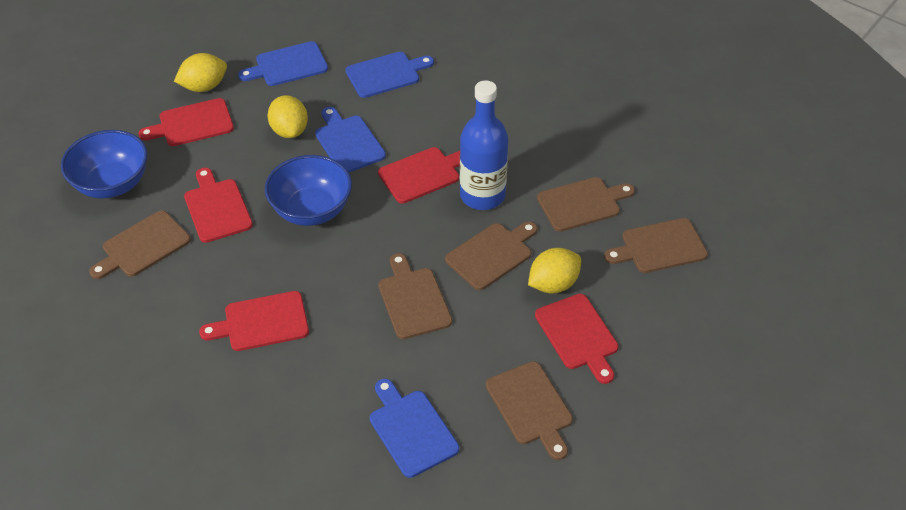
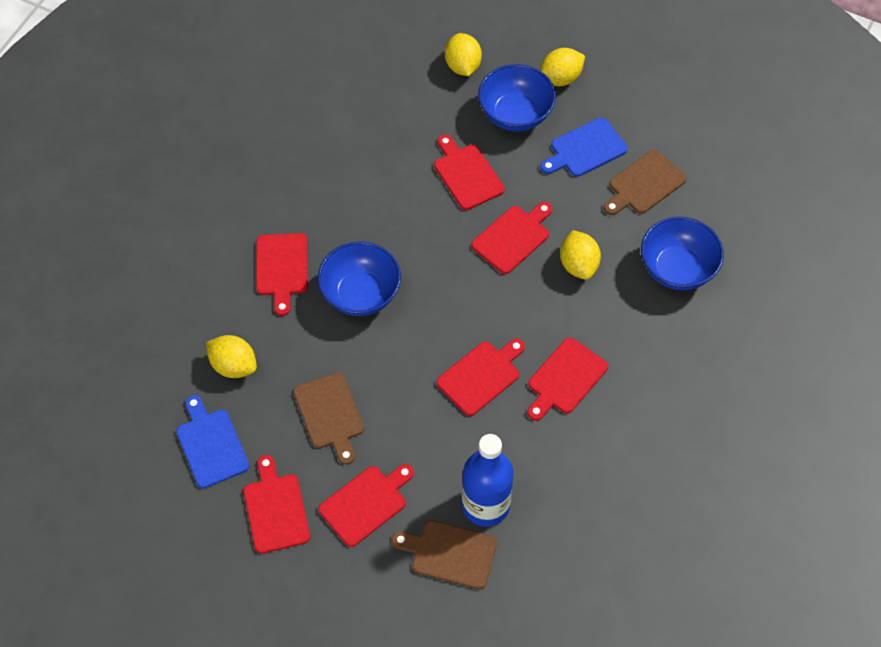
blue bowl: [61,130,148,199] [265,155,352,226] = 2 -> [317,241,401,316] [478,64,556,131] [641,217,724,290] = 3
blue cutting board: [238,41,328,86] [315,107,386,172] [346,52,434,98] [370,379,459,478] = 4 -> [176,395,249,488] [540,117,628,177] = 2
brown cutting board: [89,210,191,279] [378,253,452,339] [445,221,538,290] [486,361,573,460] [537,177,635,232] [604,218,708,273] = 6 -> [294,372,364,465] [392,520,497,589] [604,150,686,215] = 3
red cutting board: [139,98,234,146] [184,168,253,243] [199,291,309,351] [378,147,460,203] [535,294,618,384] = 5 -> [243,455,310,554] [256,233,308,316] [319,464,414,547] [434,135,505,210] [437,339,525,416] [471,202,552,274] [528,338,608,421] = 7
yellow lemon: [174,53,227,92] [268,95,308,138] [528,248,581,293] = 3 -> [206,335,257,378] [445,33,482,76] [540,48,585,86] [560,230,601,280] = 4

